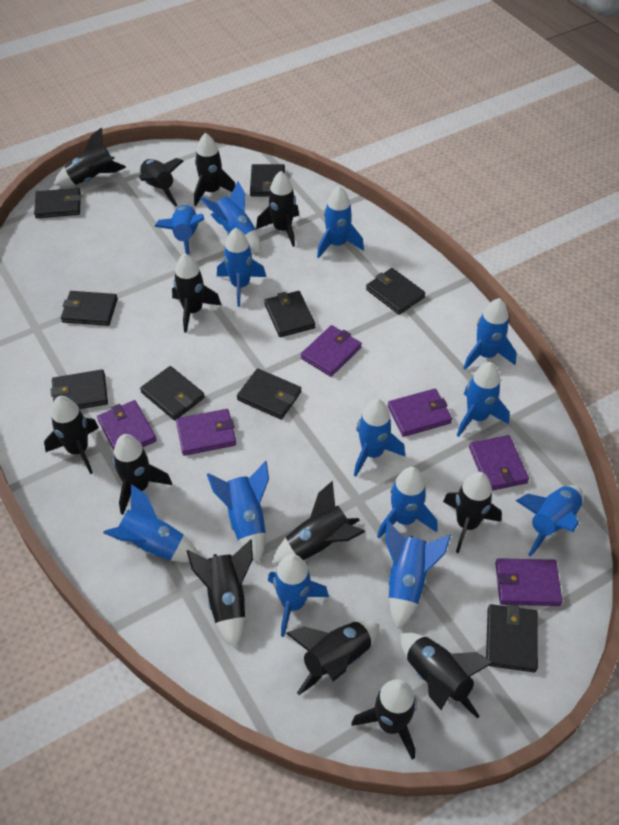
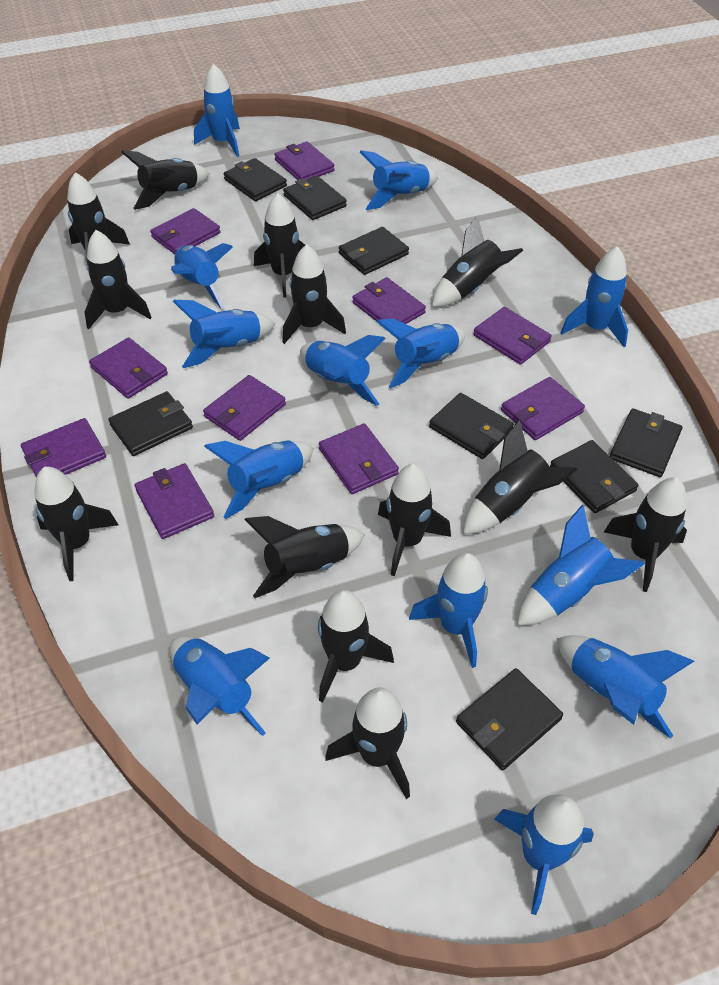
black wallet: [34,188,81,218] [51,369,108,409] [61,291,118,326] [140,366,205,420] [237,368,301,419] [250,164,285,197] [264,291,315,337] [366,268,425,315] [486,604,538,672] = 9 -> [108,391,193,456] [224,158,287,201] [283,175,347,220] [339,227,409,275] [429,393,514,459] [456,668,563,770] [550,440,638,513] [610,408,683,477] = 8
purple wallet: [97,400,157,450] [176,409,236,456] [301,325,362,377] [387,389,452,437] [469,435,529,491] [495,558,563,606] = 6 -> [21,418,106,478] [89,337,168,399] [134,463,214,539] [150,208,221,254] [203,375,286,441] [274,141,335,180] [319,423,399,494] [352,277,426,324] [473,307,552,365] [501,377,585,440] = 10

